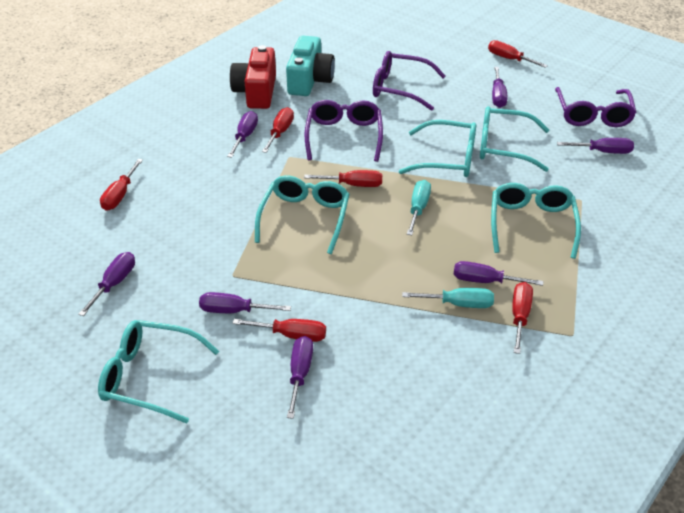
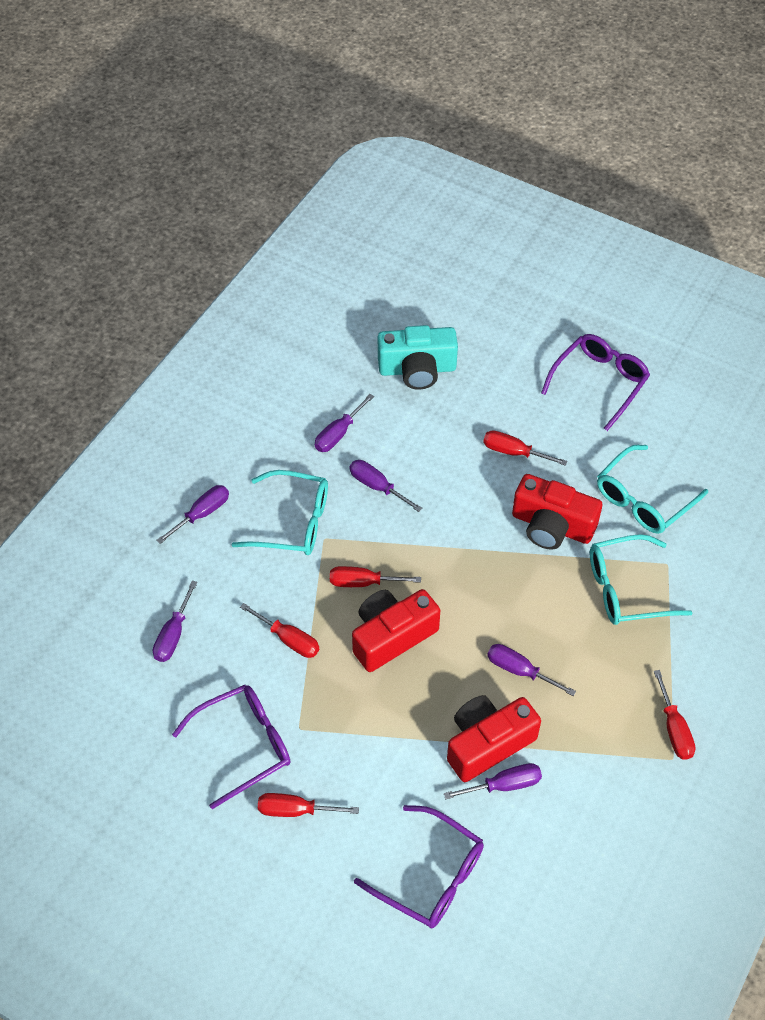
purple screwdriver: [78,252,135,316] [199,292,291,313] [227,111,258,158] [287,336,313,419] [453,261,543,286] [492,67,508,108] [557,138,634,154] = 7 -> [153,581,198,662] [156,485,229,544] [315,394,374,452] [350,460,423,512] [444,763,542,799] [487,644,576,696] = 6
red camera: [230,45,276,109] = 1 -> [352,589,440,672] [447,695,541,782] [512,474,602,550] = 3
red screwdriver: [100,159,143,210] [233,319,326,342] [262,107,294,153] [304,170,382,187] [488,40,548,68] [512,282,533,354] = 6 -> [240,603,319,658] [258,793,359,817] [330,566,421,587] [483,430,567,466] [654,670,696,760] = 5
turquoise glasses: [98,320,219,423] [255,176,350,254] [399,120,476,177] [480,106,549,172] [491,183,581,259] = 5 -> [232,470,328,555] [590,534,692,625] [597,445,708,534] = 3
turquoise screwdriver: [402,288,494,308] [407,180,431,235] = 2 -> none = 0

